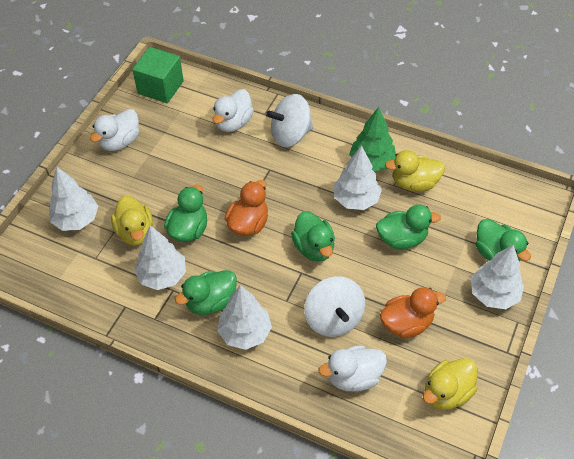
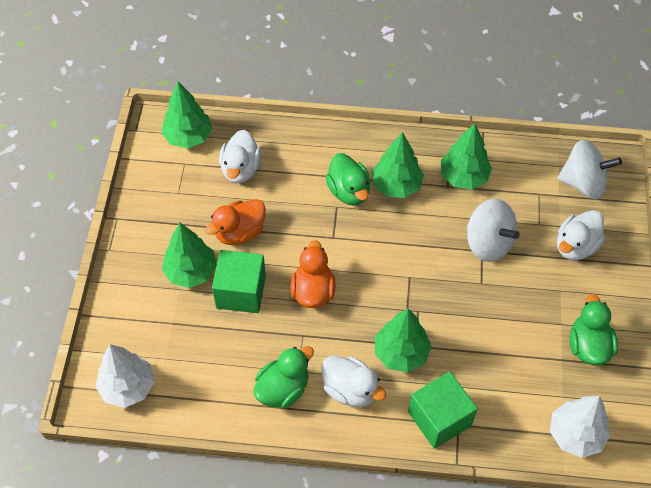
green cube: [132,47,184,103] = 1 -> [212,250,266,313] [408,371,478,449] = 2
green duck: [164,184,207,242] [175,270,237,315] [291,211,335,262] [376,204,441,250] [476,219,531,262] = 5 -> [254,346,314,408] [325,153,371,206] [570,294,618,365] = 3
green tree: [349,107,396,171] = 1 -> [162,82,212,148] [162,223,217,288] [372,132,424,198] [375,309,432,372] [440,123,492,189] = 5
white tree: [49,167,98,231] [134,225,186,290] [217,285,272,350] [333,145,382,210] [471,245,524,309] = 5 -> [95,345,154,408] [550,396,611,458] = 2
yellow duck: [111,195,153,246] [385,150,445,191] [423,358,478,410] = 3 -> none = 0

